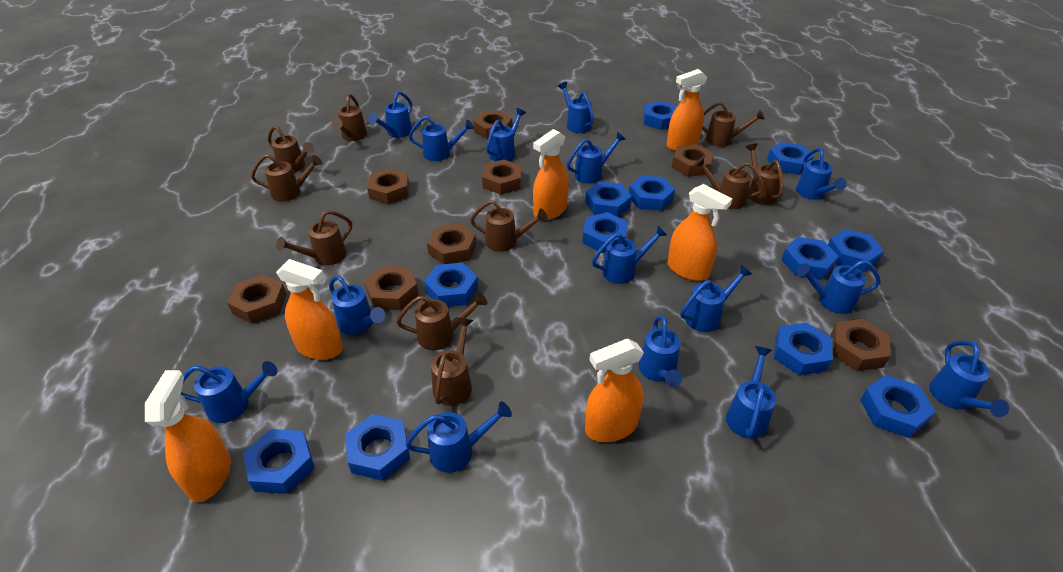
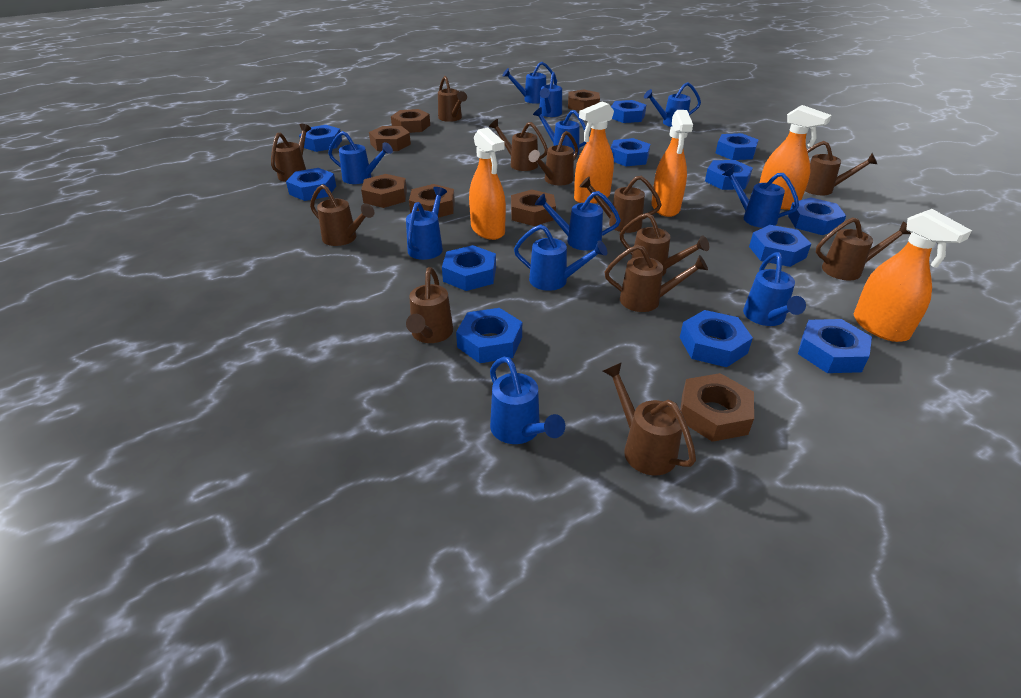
blue watering can: [181,361,277,423] [329,275,385,335] [368,91,412,138] [405,401,512,473] [409,116,474,161] [486,108,526,162] [558,82,594,133] [567,132,626,183] [592,226,667,284] [639,315,682,387] [681,265,752,332] [726,346,776,439] [796,148,847,200] [796,260,881,314] [929,340,1009,417] = 15 -> [328,131,393,184] [406,187,447,260] [490,357,565,444] [503,62,557,104] [514,224,607,291] [533,107,590,155] [535,191,621,250] [539,72,562,117] [644,82,701,127] [722,166,799,228] [743,252,806,326] = 11
brown nut: [227,275,287,324] [364,266,419,310] [367,168,409,204] [427,223,476,264] [474,110,512,139] [482,159,522,195] [672,144,714,177] [831,319,890,371] = 8 -> [361,174,407,208] [369,126,411,151] [391,109,430,133] [409,184,455,218] [511,190,556,226] [568,89,600,111] [680,373,754,442] = 7
brown watering can: [251,154,322,202] [268,125,315,173] [276,210,352,265] [332,94,367,141] [396,292,487,350] [431,317,473,406] [470,200,548,252] [694,157,765,209] [702,102,765,147] [746,143,783,205] = 10 -> [271,123,311,182] [310,184,374,246] [406,267,453,343] [438,76,467,122] [489,119,548,171] [528,131,578,185] [580,176,662,233] [602,362,696,475] [605,245,708,312] [620,213,709,276] [805,141,877,195] [816,217,911,280] = 12
orange spray bottle: [145,370,231,502] [276,259,343,360] [533,129,569,220] [585,339,644,442] [667,69,707,151] [668,184,732,281] = 6 -> [469,127,506,240] [574,101,614,204] [651,110,693,217] [760,105,832,210] [854,209,972,342] = 5

